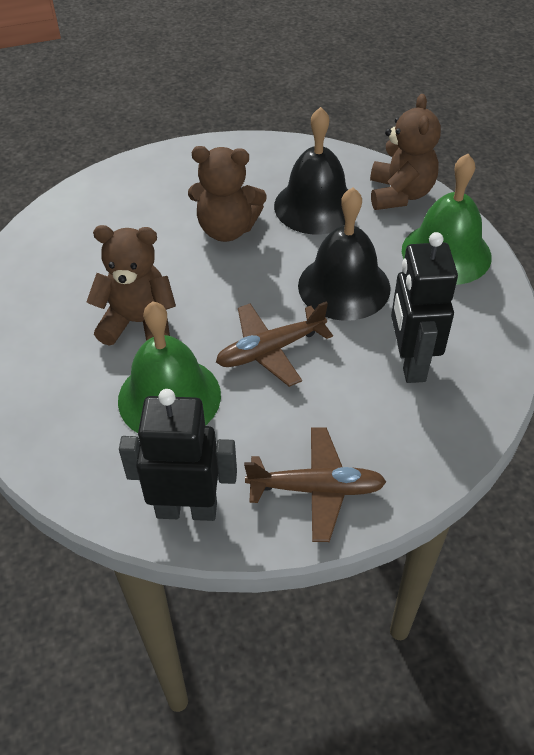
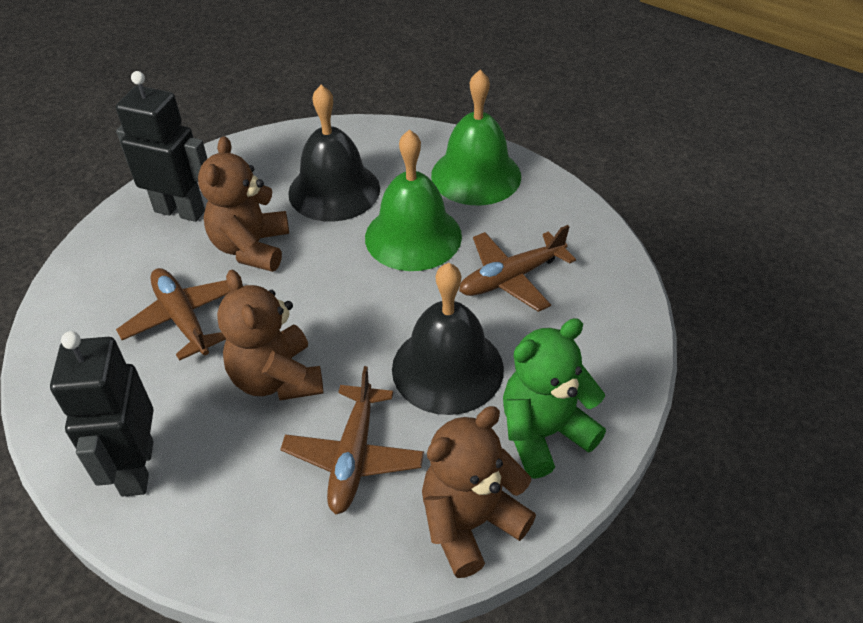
brown plane: [216,301,333,387] [244,427,386,542] = 2 -> [116,268,231,361] [280,366,424,514] [459,225,576,312] = 3
green teddy bear: none = 0 -> [503,318,606,479] = 1

